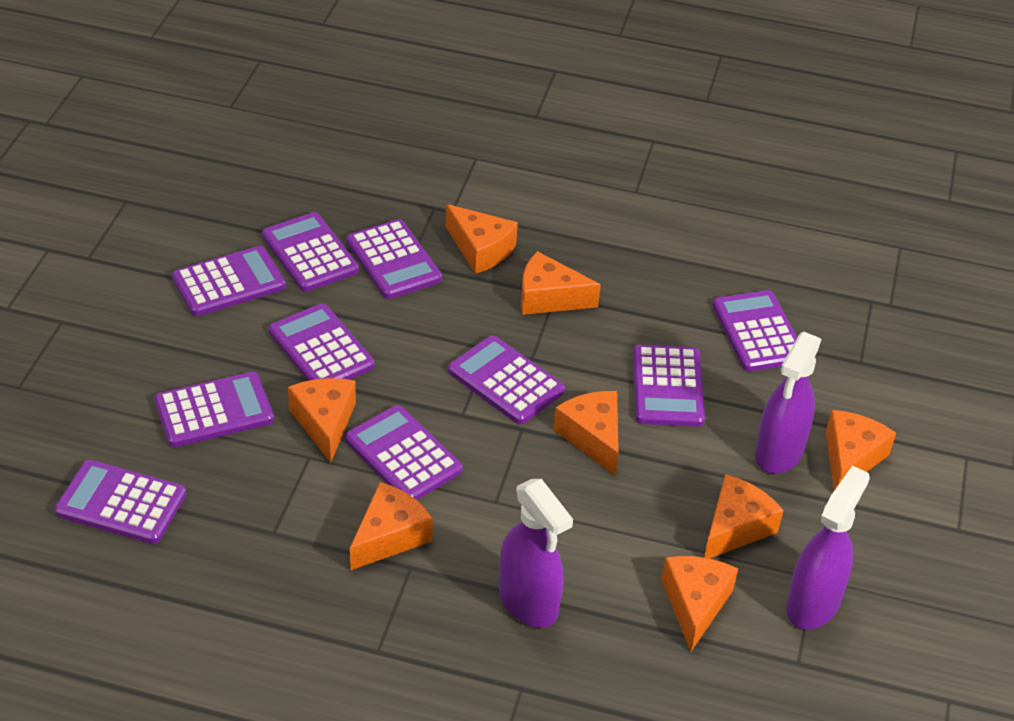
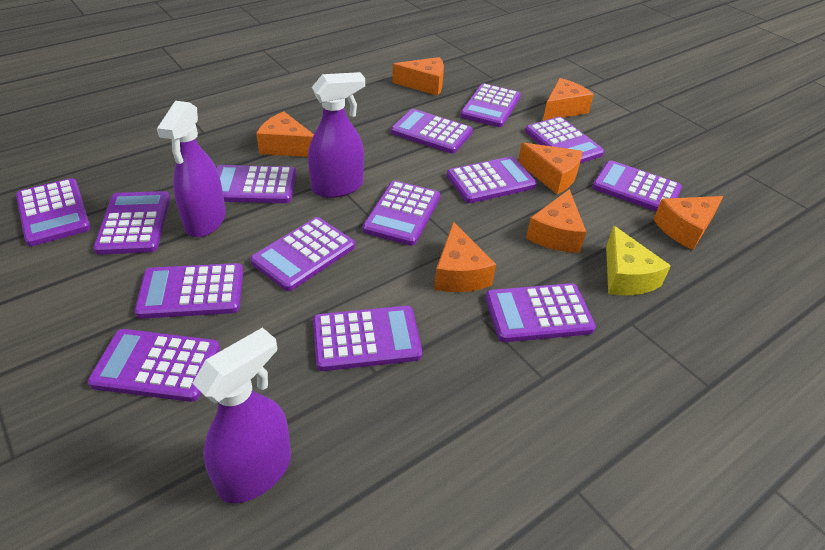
orange cheese: [288,378,356,463] [350,482,433,570] [446,204,518,274] [521,251,601,315] [553,391,619,475] [661,556,738,652] [704,474,784,558] [826,410,896,491] = 8 -> [256,112,314,157] [392,57,444,96] [434,222,496,292] [518,143,582,194] [526,189,586,253] [543,78,594,121] [653,196,723,250] = 7
purple calculator: [55,460,186,544] [154,372,274,447] [172,246,286,316] [262,212,359,292] [269,303,374,381] [345,405,462,500] [346,219,442,299] [448,335,565,424] [633,345,705,427] [712,290,797,371] = 10 -> [16,178,91,246] [88,329,220,402] [93,191,170,255] [134,263,243,319] [216,165,297,203] [250,217,355,291] [313,306,422,371] [363,181,440,246] [391,109,473,154] [447,156,537,203] [460,83,521,127] [485,283,596,342] [525,117,604,163] [592,160,682,211] = 14
yellow cheese: none = 0 -> [606,226,671,295] = 1

